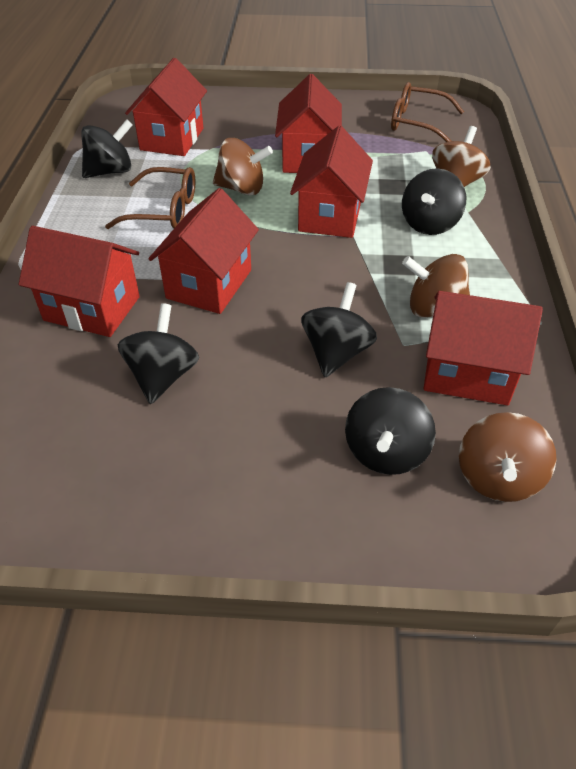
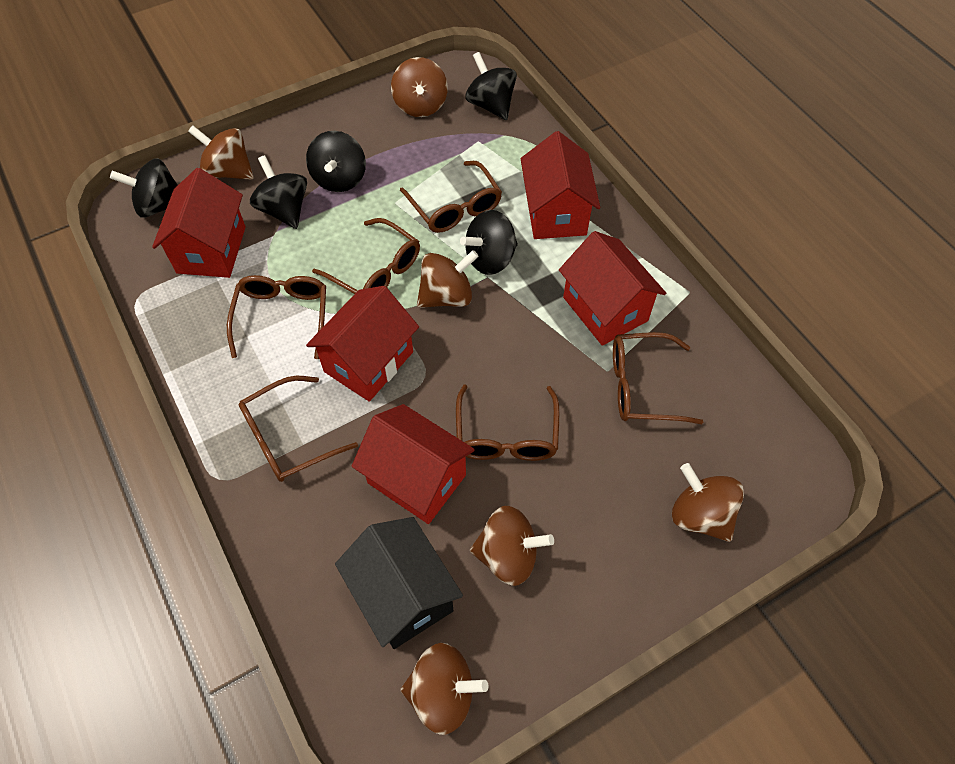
black house: none = 0 -> [335,517,463,649] = 1
brown glasses: [105,167,195,229] [391,82,464,142] = 2 -> [227,275,326,359] [239,376,358,482] [312,218,420,294] [400,161,502,233] [456,385,559,461] [613,332,703,424] = 6
brown spinning top: [213,138,273,195] [402,254,470,318] [432,126,491,187] [459,412,557,502] = 4 -> [188,125,254,180] [391,57,448,117] [400,643,488,735] [417,250,479,308] [470,506,554,586] [672,463,744,542] = 6
red house: [19,226,140,337] [125,58,207,156] [148,188,259,314] [275,74,342,173] [290,126,373,238] [424,291,543,405] = 6 -> [152,168,246,278] [306,286,419,402] [352,404,475,524] [521,131,600,239] [559,231,666,346] = 5

